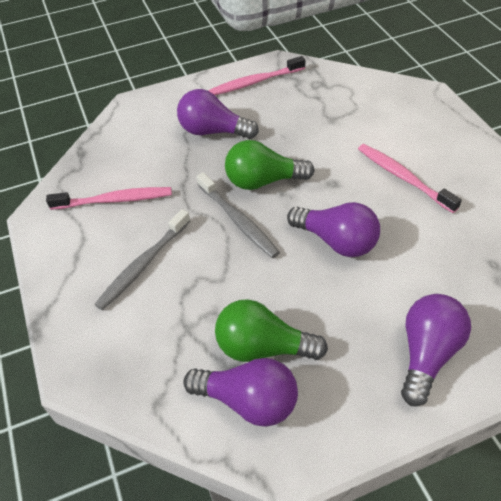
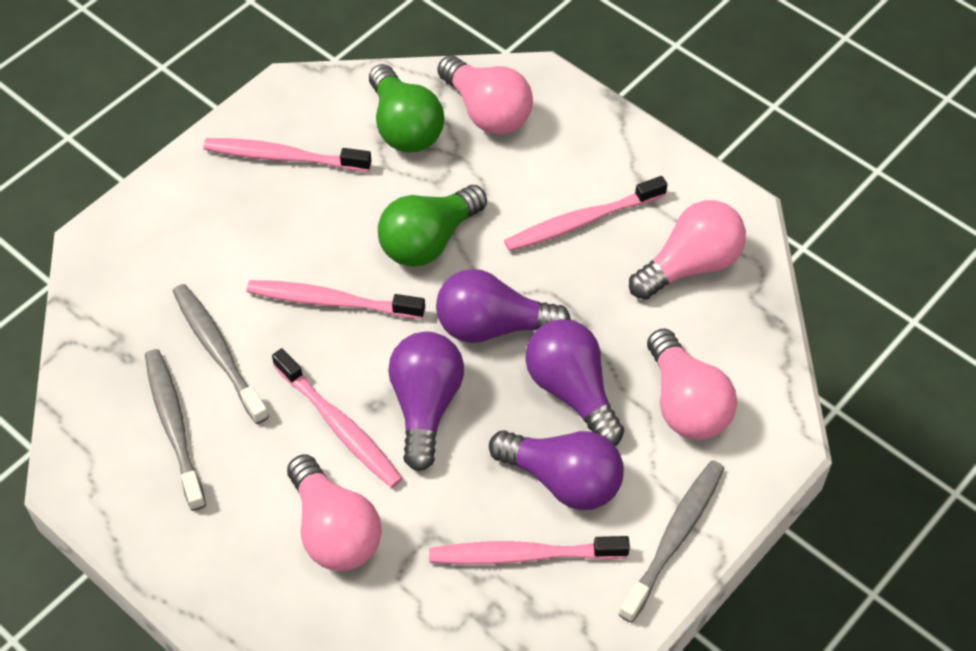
grey toothbrush: [94,209,190,310] [197,172,280,258] = 2 -> [145,349,206,511] [173,284,269,424] [618,460,724,623] = 3
pink light bulb: none = 0 -> [287,454,382,571] [437,56,533,134] [629,200,746,300] [647,328,737,440] = 4
pink toothbrush: [46,187,172,210] [208,56,305,95] [358,144,462,213] = 3 -> [203,138,371,172] [247,280,425,319] [272,348,403,488] [429,536,630,565] [504,176,667,251] = 5

